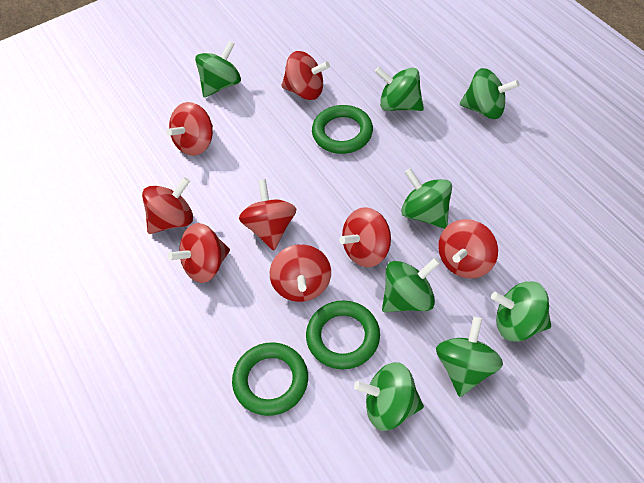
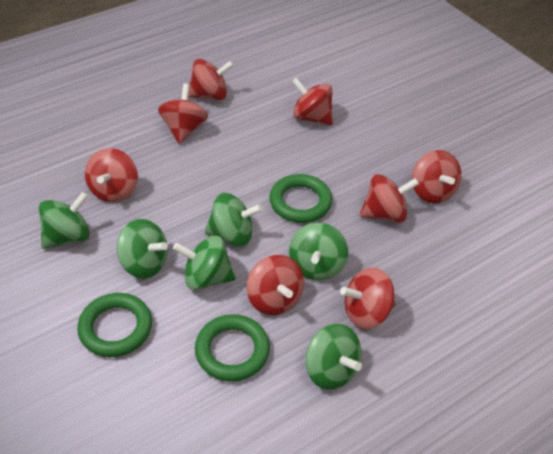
green spinning top: [195,41,241,97] [354,362,424,431] [375,67,424,111] [382,258,440,312] [401,168,452,229] [436,316,503,397] [460,68,519,119] [491,281,551,342] = 8 -> [39,192,90,249] [117,219,168,278] [173,236,236,290] [205,193,263,247] [289,223,348,280] [305,324,362,390] = 6

